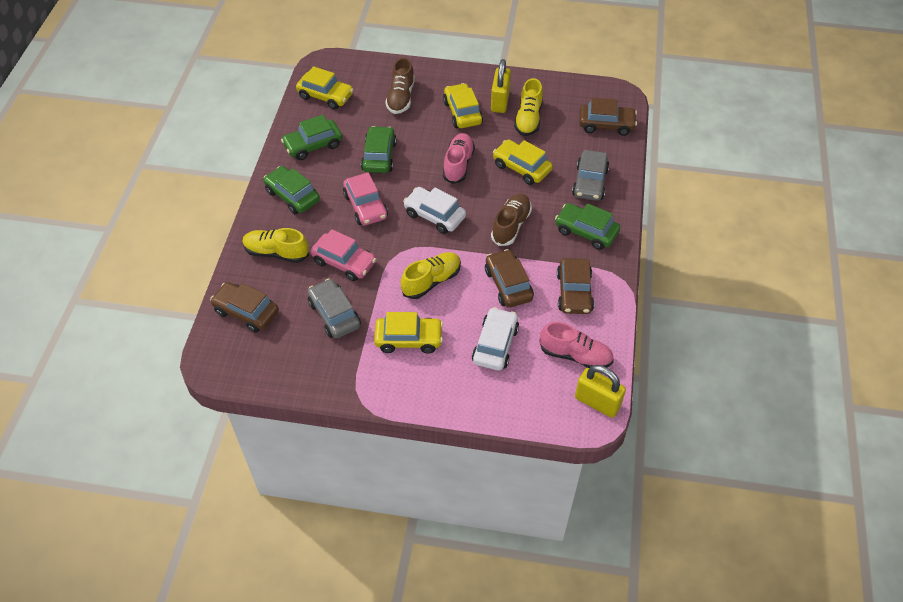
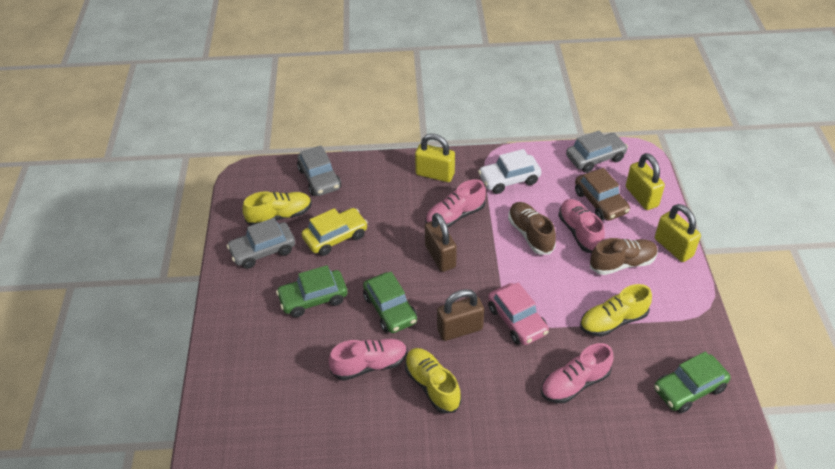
brown car: [210,282,279,333] [485,249,534,308] [557,258,594,314] [579,98,637,136] = 4 -> [575,168,630,221] = 1
brown padlock: none = 0 -> [425,213,457,272] [437,289,484,341] = 2
green car: [263,166,320,215] [281,115,342,160] [361,126,397,173] [555,203,620,250] = 4 -> [276,265,348,317] [363,272,417,333] [654,351,731,413] = 3
grey car: [308,278,361,338] [572,150,609,201] = 2 -> [227,218,295,269] [297,145,341,196] [566,131,628,173] = 3
pink car: [311,229,376,281] [343,172,388,226] = 2 -> [488,282,549,345] = 1
pink shoe: [443,133,475,184] [540,322,614,368] = 2 -> [329,339,408,381] [425,179,486,228] [541,343,613,403] [559,199,605,253] = 4
white car: [403,187,466,234] [472,307,519,370] = 2 -> [478,149,541,194] = 1
yellow car: [296,66,354,109] [374,312,443,354] [443,83,483,128] [493,139,553,185] = 4 -> [302,208,368,256] = 1
yellow padlock: [491,59,511,113] [575,365,626,418] = 2 -> [415,134,455,182] [626,153,665,210] [655,204,701,262] = 3

